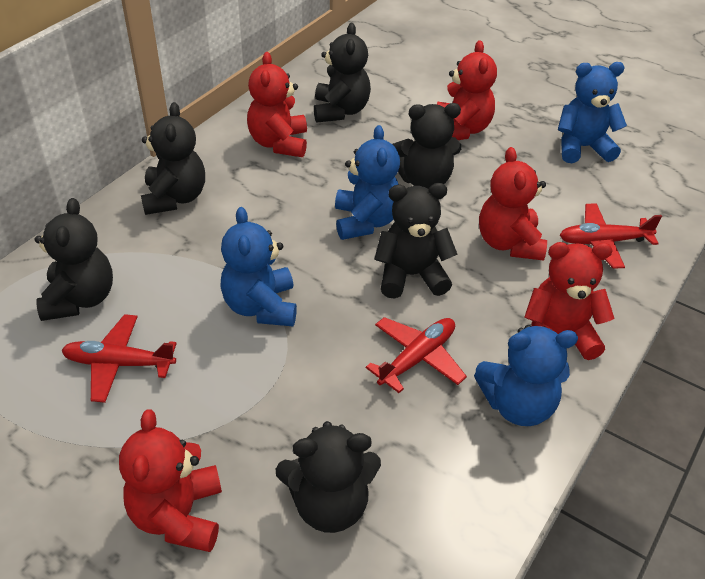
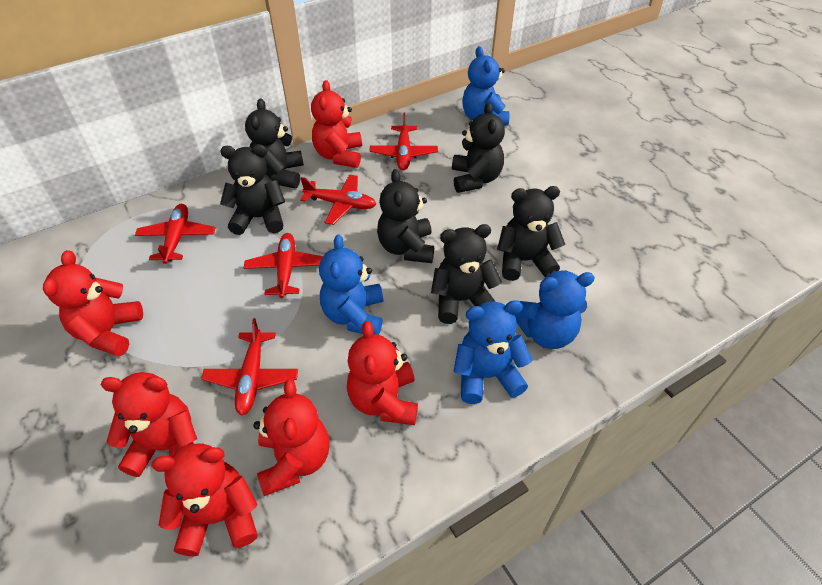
red plane: [61,314,177,403] [366,317,467,393] [560,203,662,269] = 3 -> [135,204,216,264] [201,318,298,416] [244,233,323,298] [300,174,376,225] [369,113,438,170] = 5
red teddy bear: [119,409,222,552] [247,52,307,157] [437,40,497,140] [479,147,547,260] [525,242,615,360] = 5 -> [43,250,143,357] [101,372,197,477] [151,443,258,556] [253,379,330,496] [311,80,362,168] [347,321,418,425] = 6

